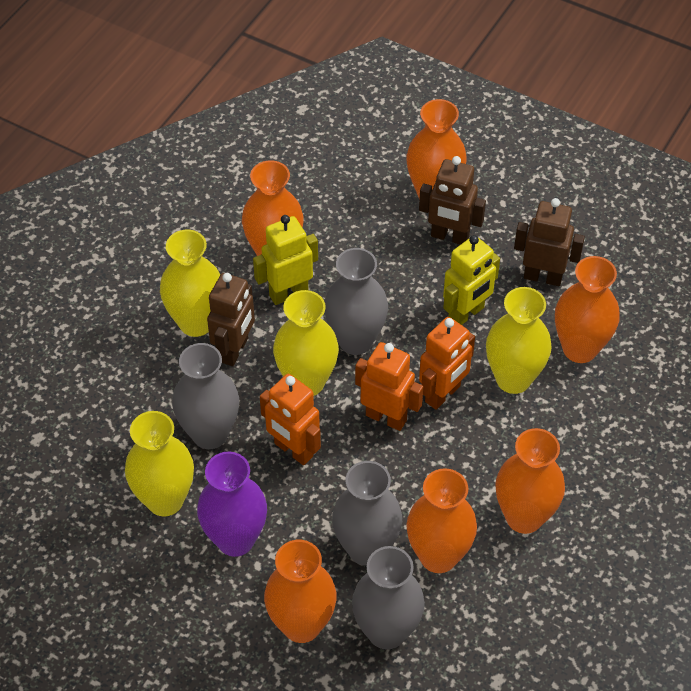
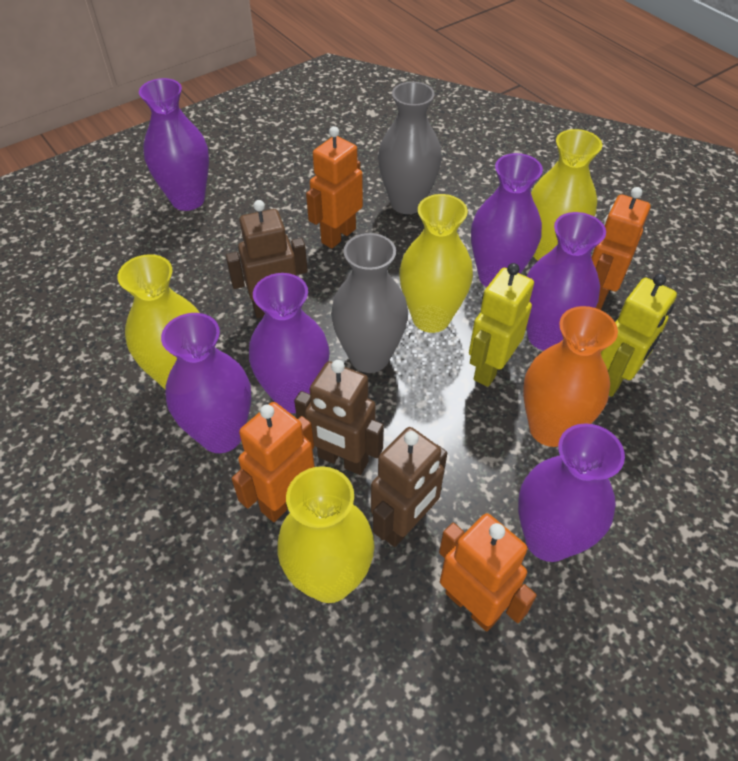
grey vase: [172,343,239,449] [325,248,388,355] [332,461,402,566] [352,546,425,650] = 4 -> [331,233,408,373] [378,82,442,214] = 2
orange robot: [260,374,321,465] [355,342,423,431] [419,317,475,410] = 3 -> [232,402,315,522] [306,126,363,249] [439,513,537,631] [591,187,651,310] = 4
orange vase: [242,160,304,256] [264,540,337,643] [406,99,467,199] [406,468,477,573] [495,428,565,534] [555,256,620,363] = 6 -> [523,306,618,447] = 1
purple vase: [197,452,267,557] = 1 -> [139,78,209,211] [161,313,251,453] [249,273,329,413] [471,153,543,287] [518,423,625,562] [526,212,606,351] = 6

